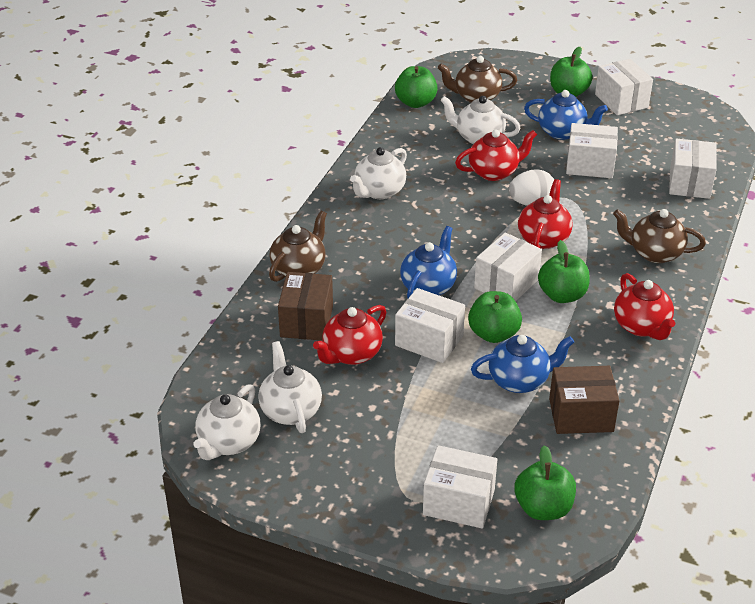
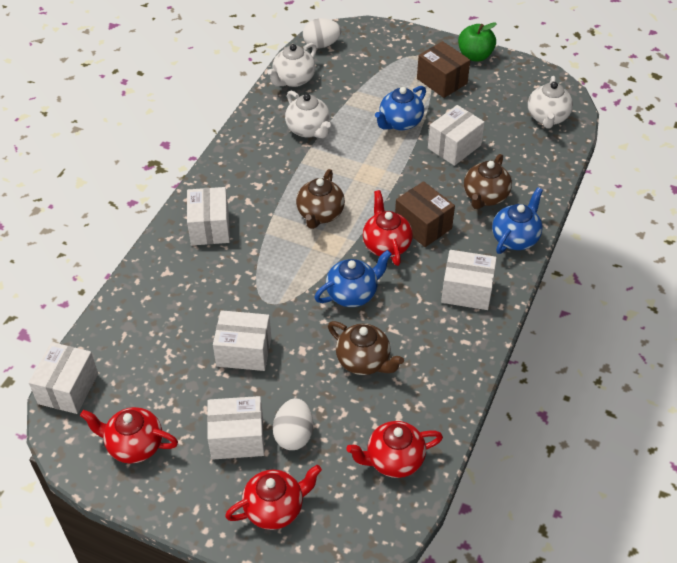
green apple: [395,66,438,108] [468,291,522,343] [514,445,576,520] [538,240,590,303] [550,47,593,97] = 5 -> [458,22,497,62] = 1
white egg: [508,169,554,206] = 1 -> [273,398,313,450] [303,18,341,48] = 2
white teapot: [193,384,261,460] [258,341,322,433] [350,147,407,199] [440,96,521,144] = 4 -> [267,43,317,87] [285,90,331,138] [528,76,573,129] = 3

